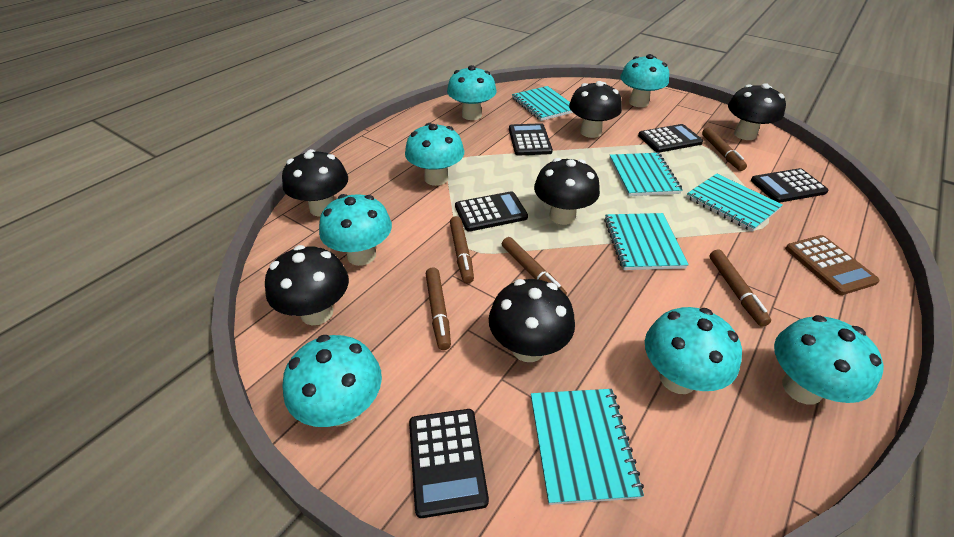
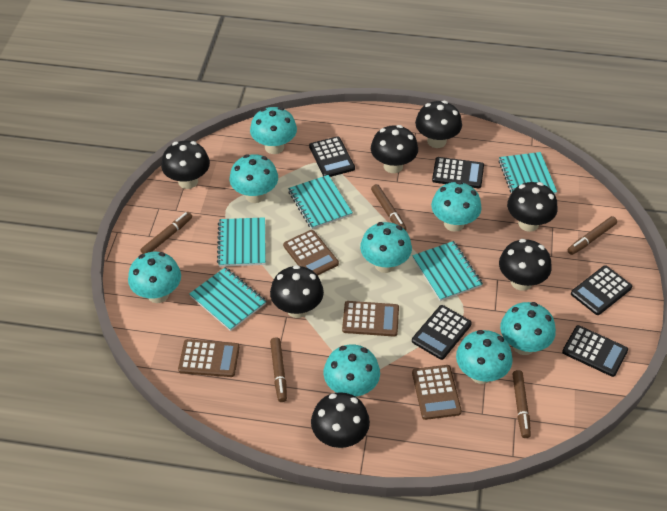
black mushroom: [265,245,349,325] [282,149,348,217] [489,279,575,362] [534,158,600,225] [569,81,622,138] [728,83,786,140] = 6 -> [161,141,210,189] [270,265,324,318] [311,392,370,448] [371,125,418,173] [415,101,462,148] [499,239,552,291] [507,182,558,232] = 7
brown calculator: [785,235,880,295] = 1 -> [178,339,240,377] [283,230,339,276] [342,301,399,337] [412,365,462,420] = 4
turquoise mushroom: [282,335,382,427] [319,194,392,266] [405,123,464,186] [447,65,497,120] [620,54,669,107] [645,307,742,394] [774,315,884,405] = 7 -> [128,252,181,303] [229,154,278,203] [250,107,297,154] [324,344,380,397] [360,222,412,273] [431,181,482,232] [456,330,512,384] [500,302,556,355] = 8

